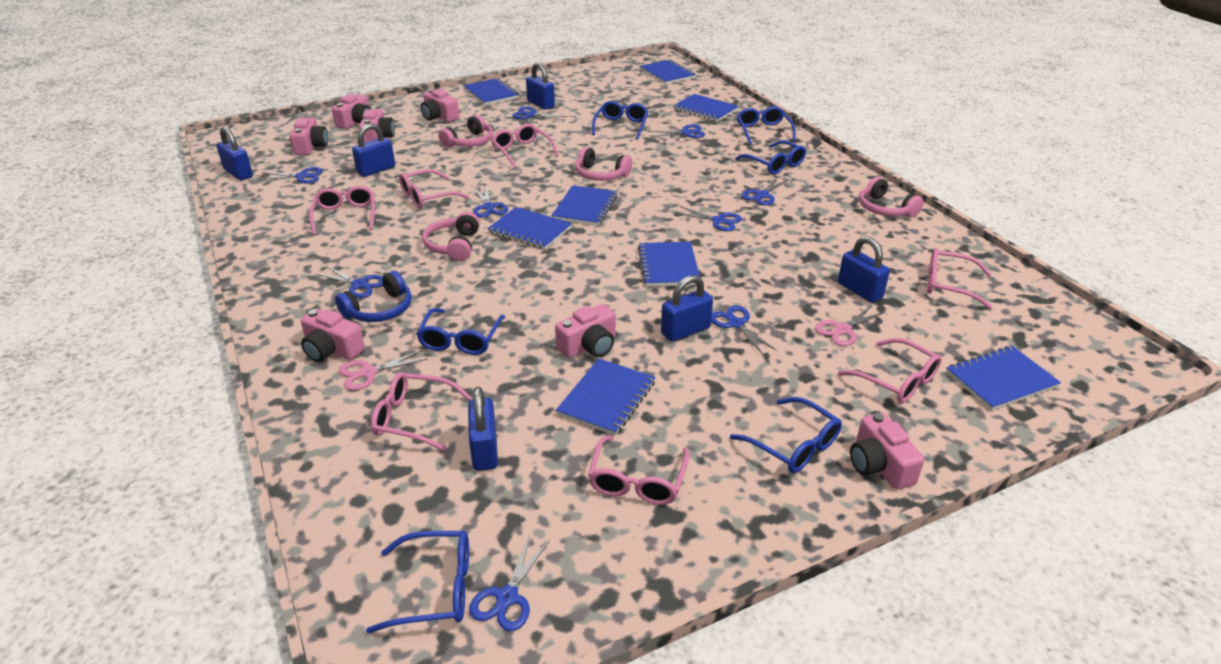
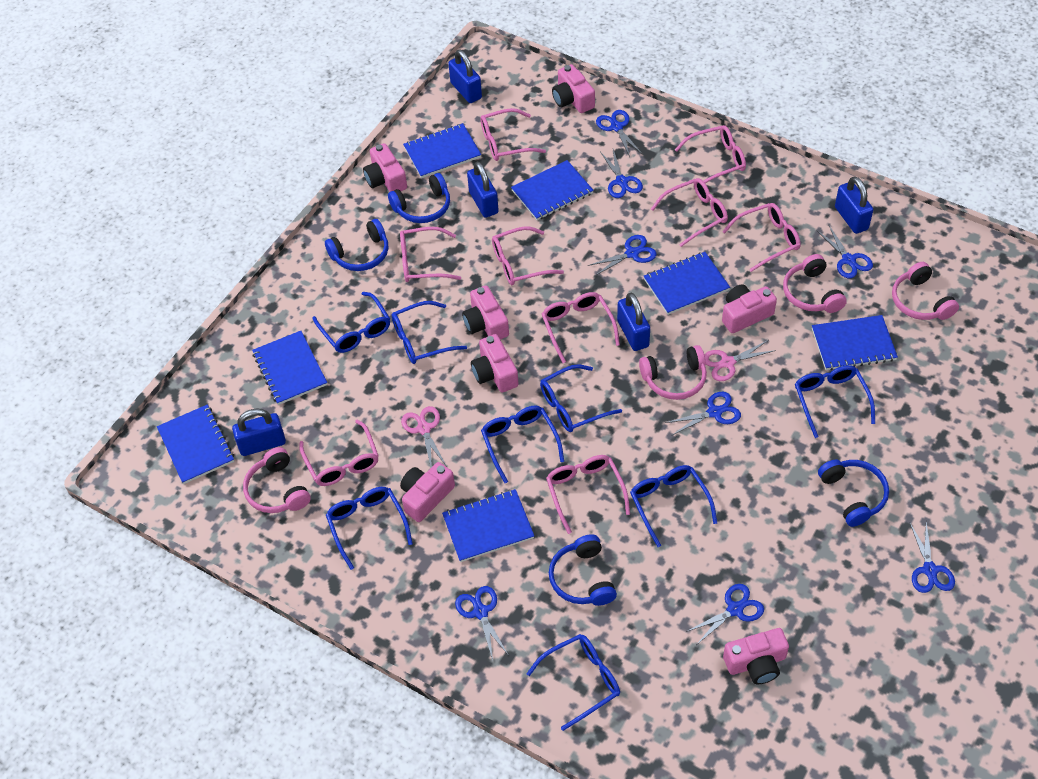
blue glasses: [366,531,469,634] [416,308,505,355] [592,101,649,140] [730,397,842,473] [735,140,806,174] [737,106,796,145] = 6 -> [312,292,390,353] [326,487,413,570] [391,301,467,364] [481,406,564,483] [527,634,620,731] [540,364,622,432] [630,465,717,547] [795,365,875,438] = 8
blue headphones: [335,271,411,322] = 1 -> [325,219,388,271] [388,173,450,223] [549,534,617,606] [818,459,889,527] = 4
blue notebook: [464,78,519,105] [487,207,572,250] [552,185,617,226] [556,359,655,436] [638,242,700,287] [640,60,696,84] [673,94,739,122] [946,346,1061,411] = 8 -> [157,404,234,484] [252,331,327,405] [403,123,481,178] [442,489,534,562] [511,160,594,220] [643,252,730,315] [812,315,898,371] = 7
blue padlock: [217,126,253,180] [352,123,395,177] [468,387,498,471] [526,62,555,110] [661,275,713,342] [838,236,890,303] = 6 -> [232,408,286,456] [448,50,482,103] [467,161,499,218] [617,293,650,351] [835,176,873,234] = 5
blue scissors: [258,167,323,184] [316,266,383,298] [469,535,550,631] [473,185,508,218] [512,106,567,120] [648,124,705,138] [674,206,742,232] [711,306,777,355] [741,177,788,206] = 9 -> [455,586,509,660] [588,235,657,276] [596,110,642,157] [600,149,643,198] [665,392,741,435] [686,584,764,644] [816,225,873,278] [910,522,955,593] = 8
pink glasses: [309,186,375,235] [371,372,472,451] [399,169,469,209] [491,124,559,168] [588,435,690,505] [838,338,942,403] [927,248,992,309] = 7 -> [299,420,379,486] [400,227,461,282] [480,108,546,161] [492,226,564,285] [542,292,620,363] [546,455,630,534] [651,178,728,247] [675,125,746,183] [722,203,801,272] = 9

